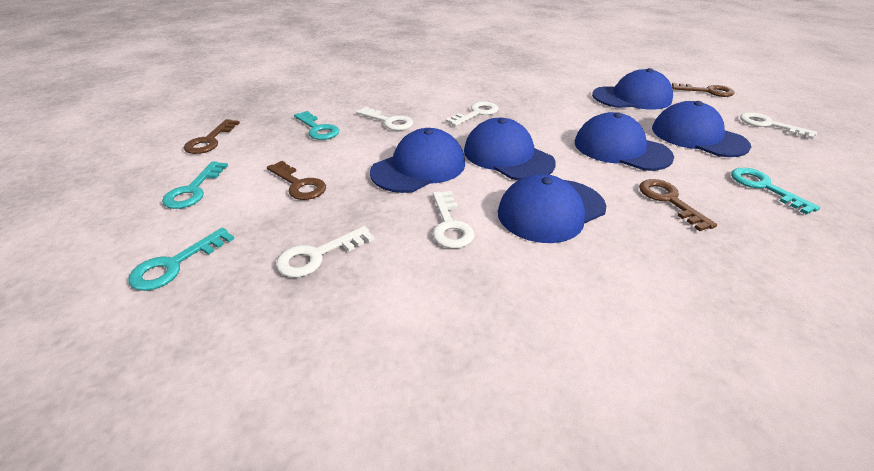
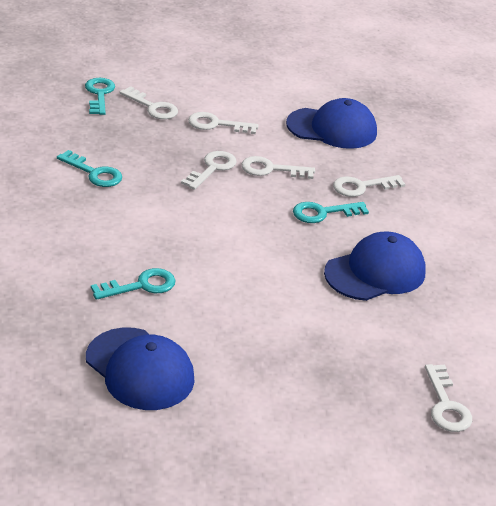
blue cap: [370,128,465,193] [464,118,556,180] [498,174,606,243] [575,112,674,171] [592,68,673,110] [652,101,751,157] = 6 -> [86,327,195,410] [286,98,377,149] [324,232,426,301] = 3
brown key: [184,119,240,154] [267,161,326,200] [639,179,717,231] [672,83,735,97] = 4 -> none = 0
white key: [276,226,375,277] [356,107,413,130] [432,191,474,248] [446,102,498,126] [740,112,817,139] = 5 -> [119,86,178,119] [181,151,237,190] [188,112,259,134] [241,156,315,179] [333,175,405,197] [425,364,472,432] = 6

